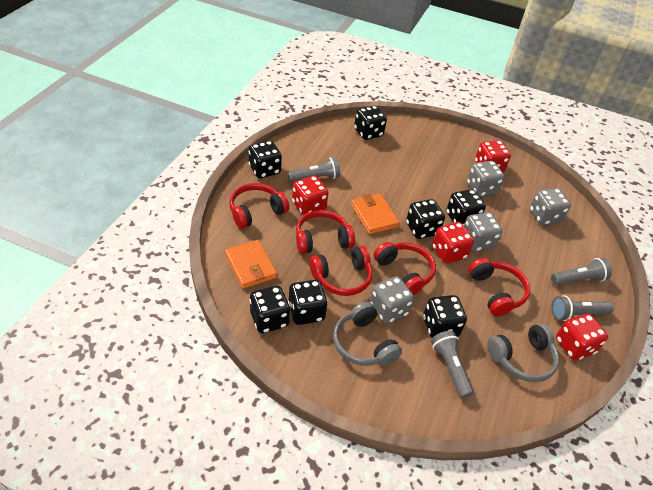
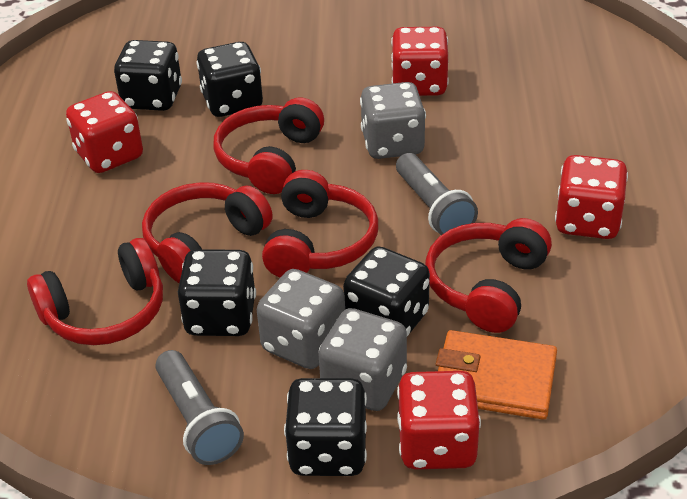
black dice: [249,141,282,178] [250,286,290,333] [288,280,328,325] [354,106,387,140] [406,199,445,239] [423,295,467,338] [446,189,486,225] = 7 -> [114,40,182,111] [178,249,256,336] [196,42,263,117] [284,378,367,476] [343,247,430,336] = 5
grey dice: [370,276,414,324] [464,212,502,252] [467,161,505,197] [530,188,571,225] = 4 -> [256,269,345,369] [318,308,407,411] [360,82,426,159] = 3
grey flashlight: [288,157,340,182] [431,331,474,399] [551,258,612,286] [551,295,614,321] = 4 -> [155,350,244,465] [396,153,478,235] = 2
grey headphones: [333,302,402,366] [487,323,559,382] = 2 -> none = 0
orange wallet: [225,240,277,289] [351,193,400,234] = 2 -> [436,330,557,420] = 1

